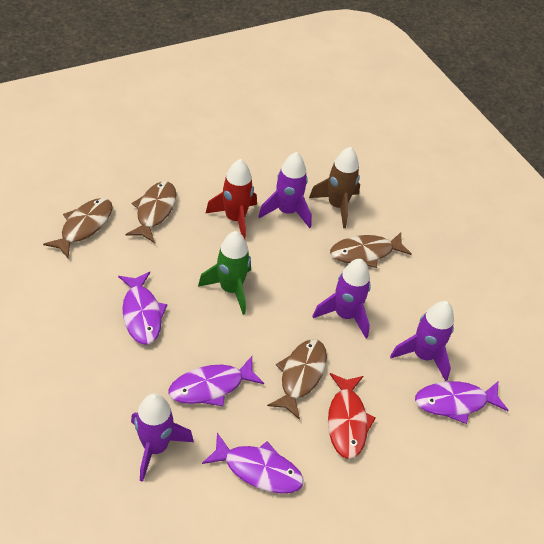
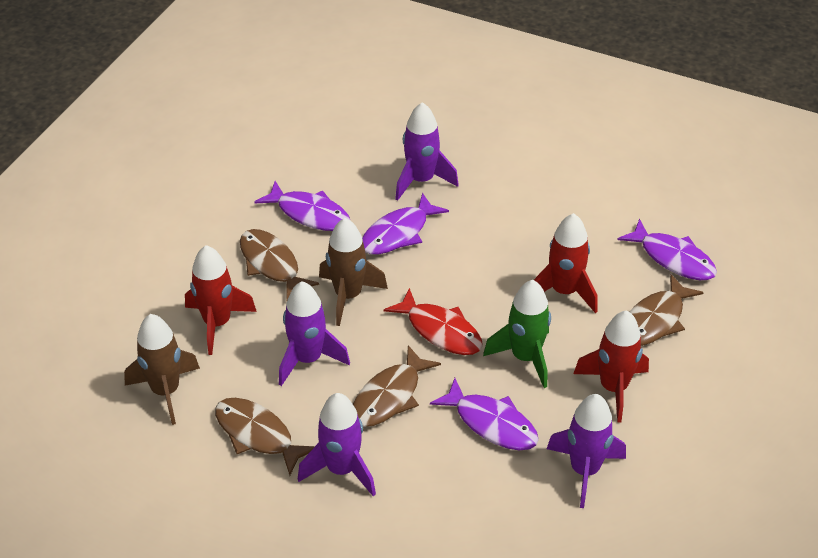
brown rocket: [309,147,360,228] = 1 -> [124,314,200,425] [319,218,388,326] = 2
red rocket: [205,159,257,241] = 1 -> [185,245,257,355] [534,213,598,313] [573,310,649,423] = 3

